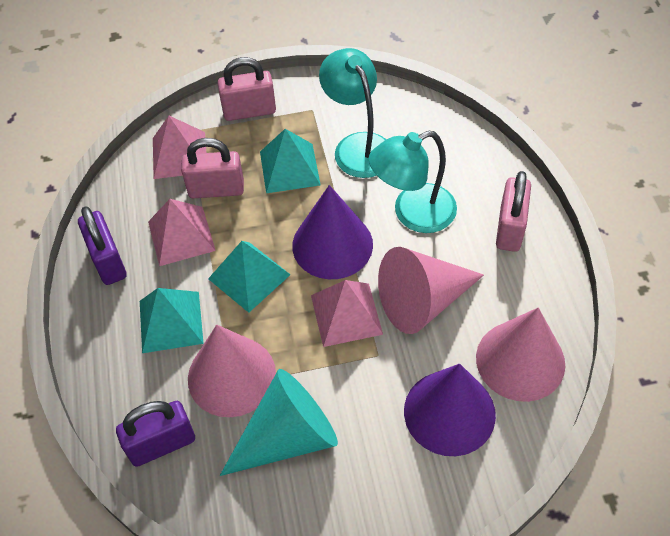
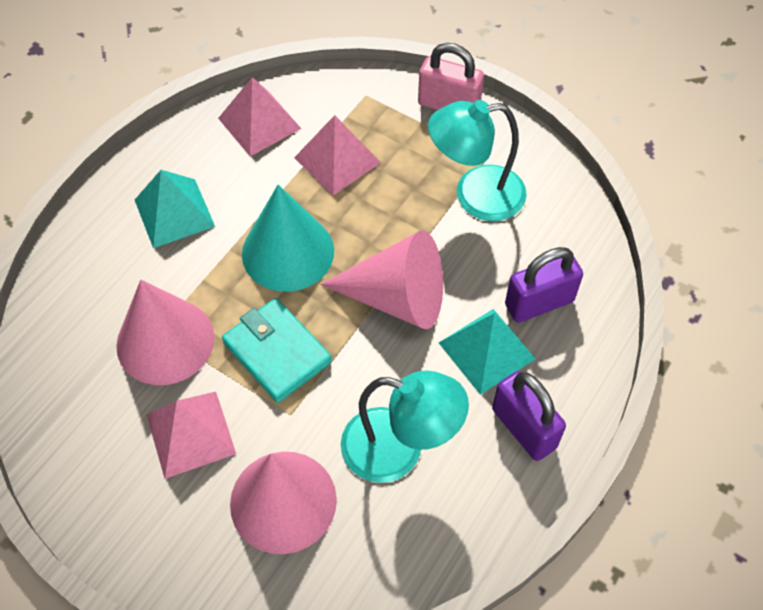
pink padlock: [181,138,244,198] [218,57,276,121] [496,171,531,252] = 3 -> [418,43,484,110] = 1
purple cone: [292,185,373,279] [404,364,496,456] = 2 -> none = 0
turquoise pyramid: [140,288,204,353] [208,241,291,313] [260,129,321,193] = 3 -> [135,170,215,248] [439,309,536,395] = 2
turquoise wallet: none = 0 -> [222,298,332,403] = 1

